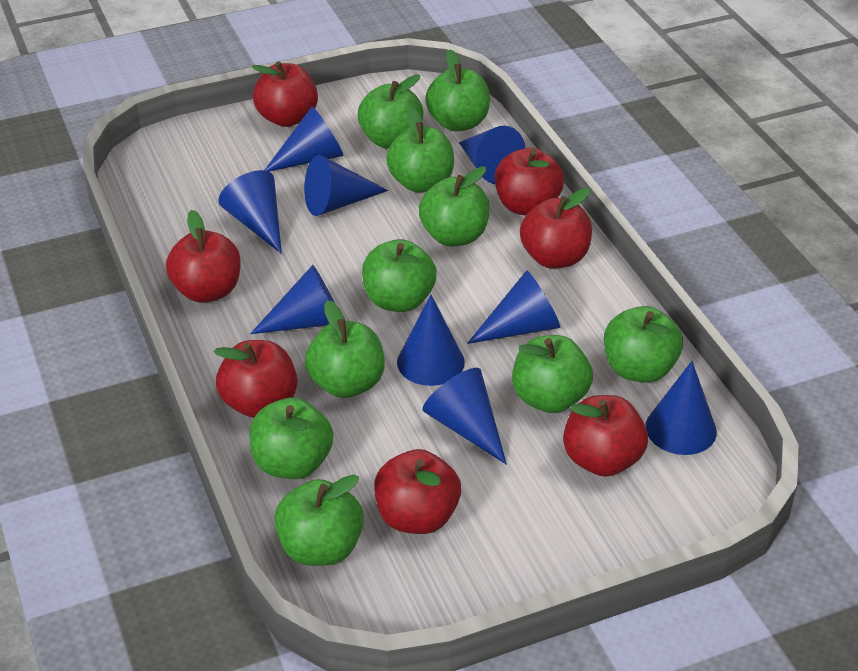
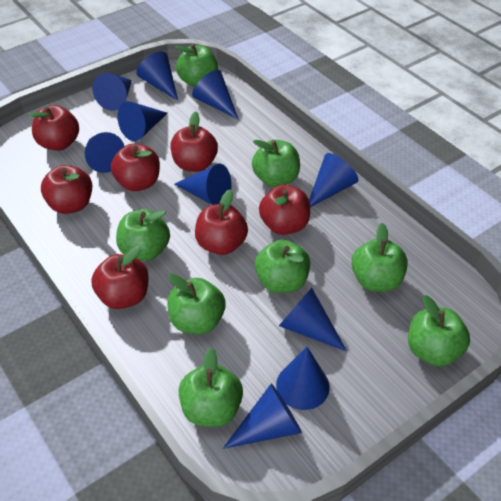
blue cone: [218,170,282,254] [250,265,335,334] [264,106,344,172] [304,155,388,216] [397,295,465,386] [423,368,507,465] [459,126,525,184] [467,270,560,344] [646,361,717,455] = 9 -> [85,132,124,173] [92,73,132,111] [118,101,168,141] [136,52,178,101] [174,164,232,205] [192,70,239,120] [223,384,302,449] [276,347,330,410] [279,288,347,351] [309,153,359,207] = 10
green apple: [249,397,333,479] [274,474,364,566] [305,300,385,398] [358,74,423,148] [362,239,437,312] [386,107,454,193] [419,166,490,247] [425,49,490,132] [512,335,593,413] [604,306,683,383] = 10 -> [116,209,170,261] [167,274,226,334] [175,44,218,87] [178,347,243,427] [252,140,300,187] [255,239,310,293] [351,223,408,292] [408,295,470,366] = 8

